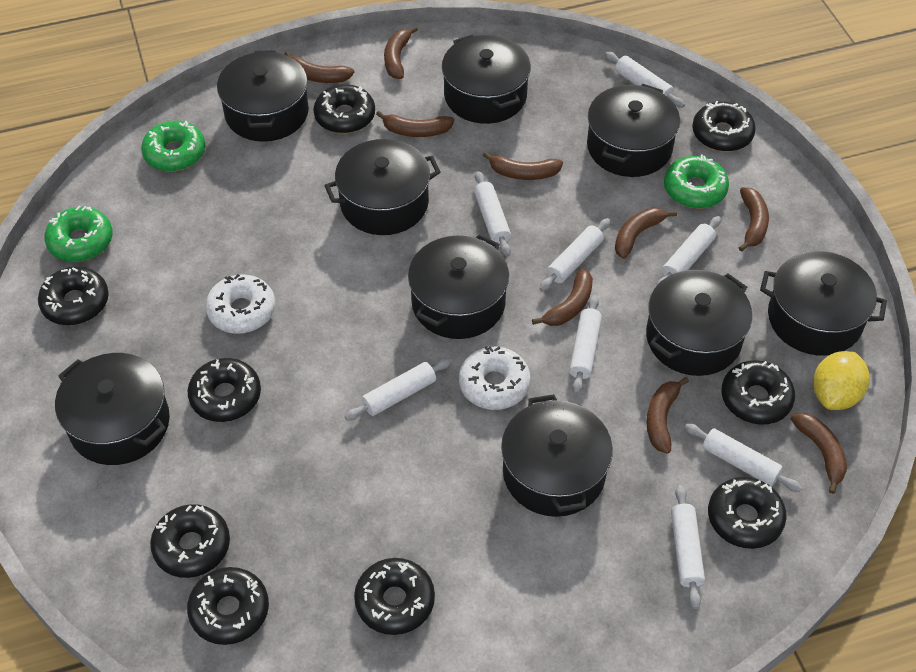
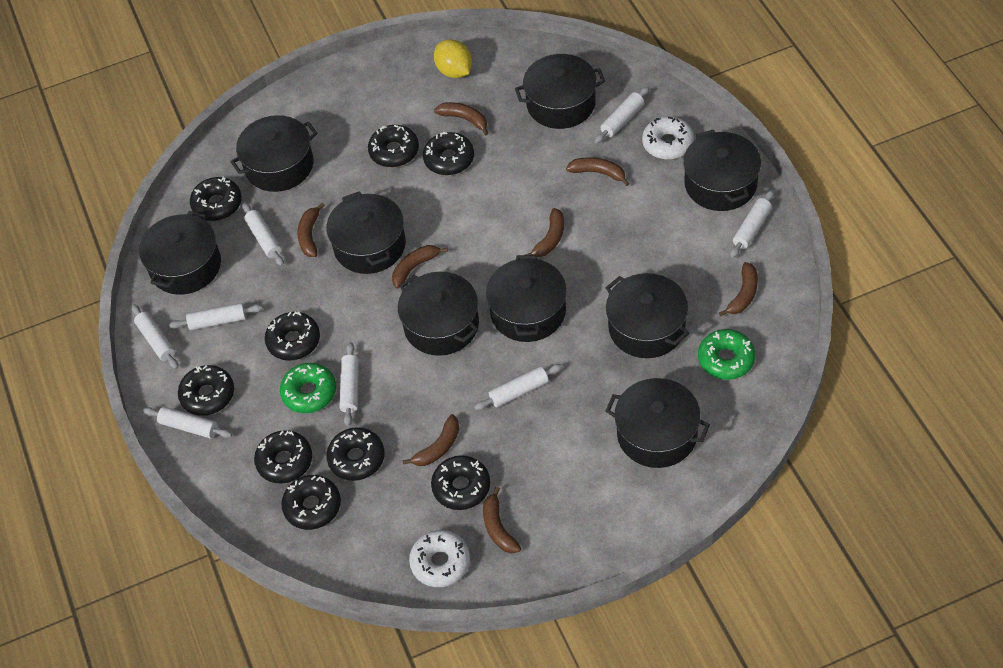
brown banana: [284,51,354,83] [376,111,454,137] [384,26,418,79] [483,151,563,180] [532,268,593,326] [615,208,677,259] [647,377,689,454] [739,187,769,252] [791,412,847,494] = 9 -> [297,203,325,257] [392,245,448,289] [402,414,459,466] [434,102,488,136] [483,486,521,553] [525,208,564,257] [566,157,630,186] [719,262,758,316] = 8
green donut: [44,206,113,262] [141,121,205,171] [664,155,729,208] = 3 -> [280,363,336,413] [698,329,755,380] = 2

